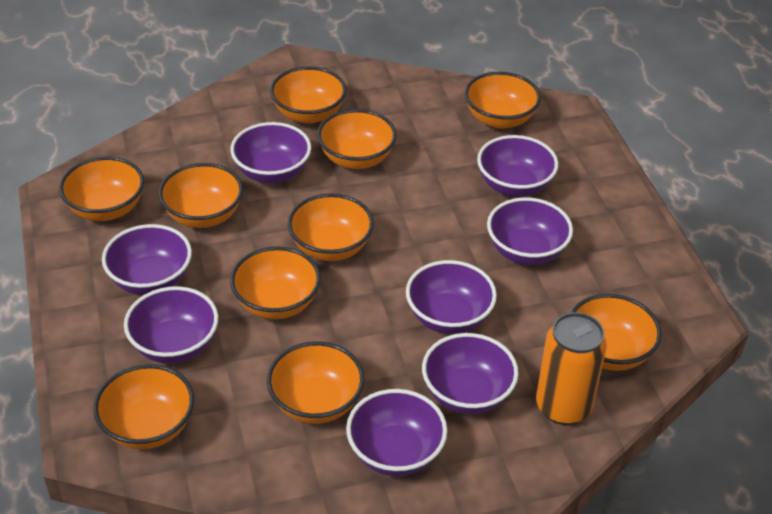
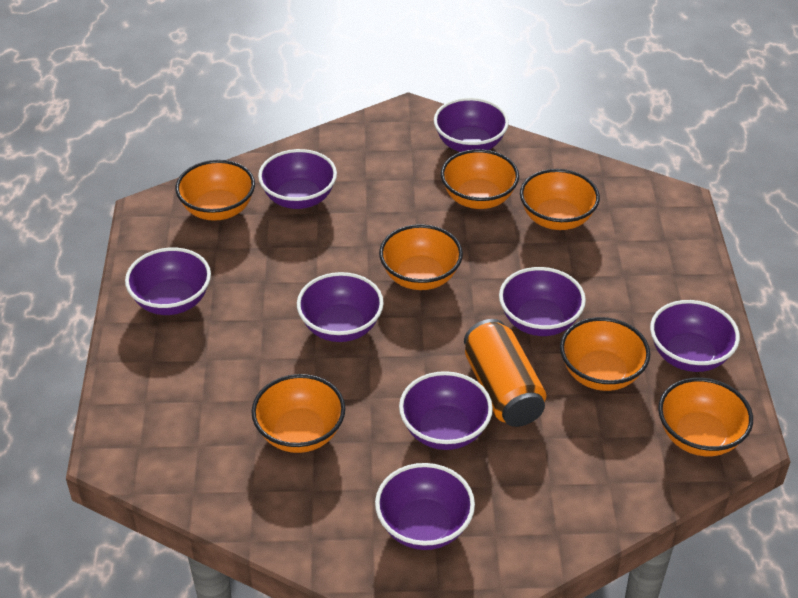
orange bowl: [59,157,144,221] [93,364,194,449] [159,163,243,228] [230,246,321,319] [267,341,364,424] [270,67,346,124] [288,194,374,261] [317,109,397,169] [465,72,541,129] [571,294,662,371] = 10 -> [176,160,255,221] [251,374,345,453] [379,224,463,290] [441,149,519,209] [520,169,600,230] [560,317,650,391] [658,378,753,456] = 7

